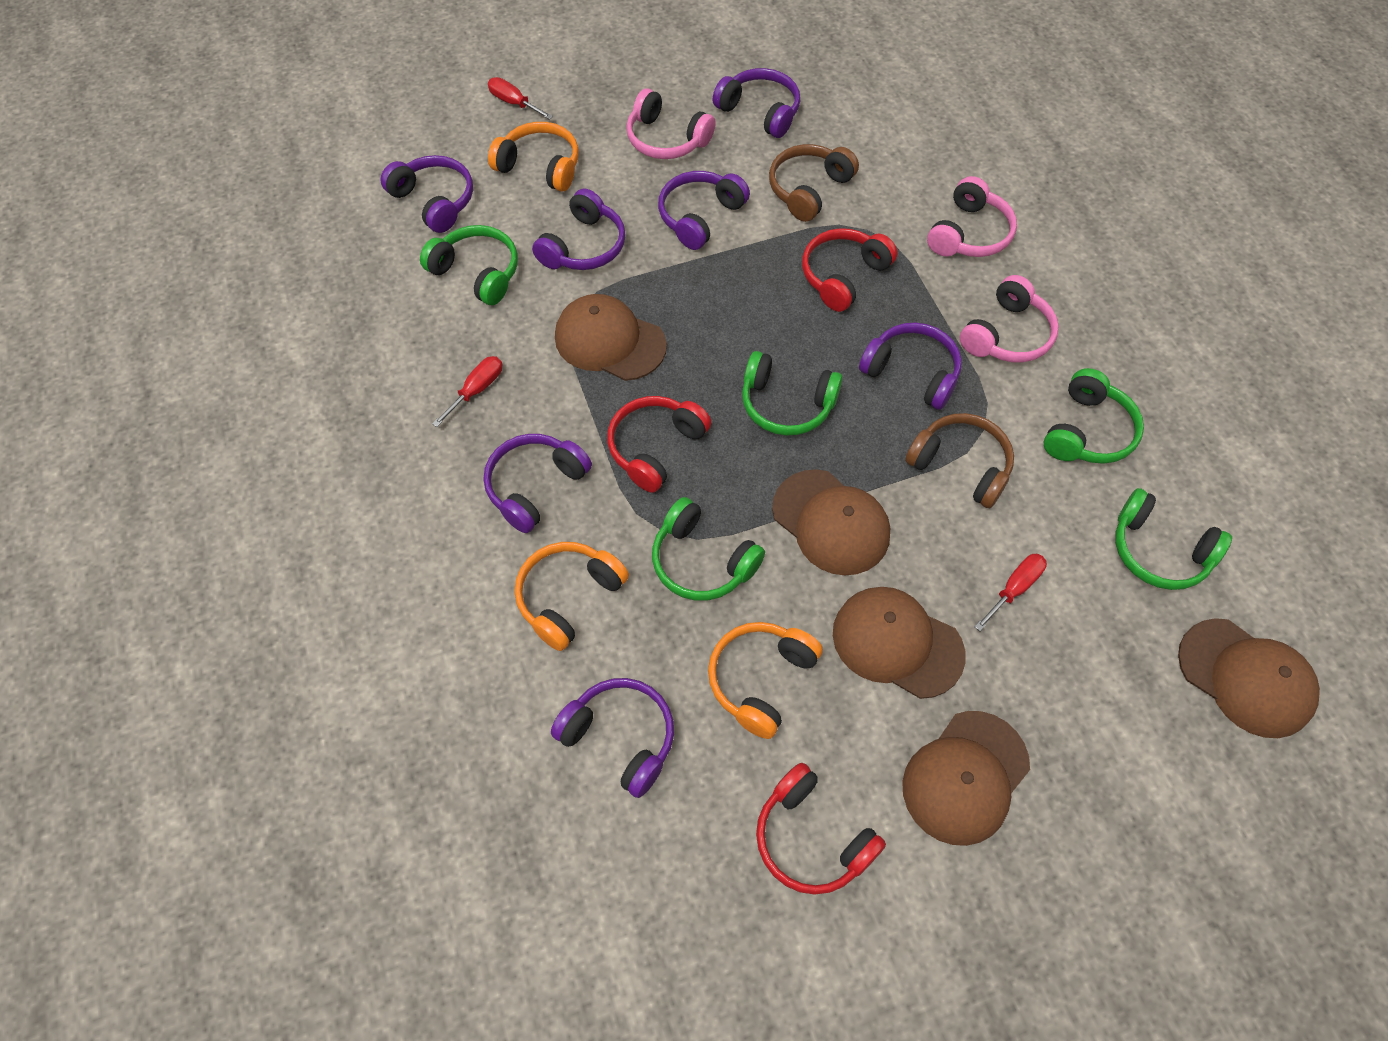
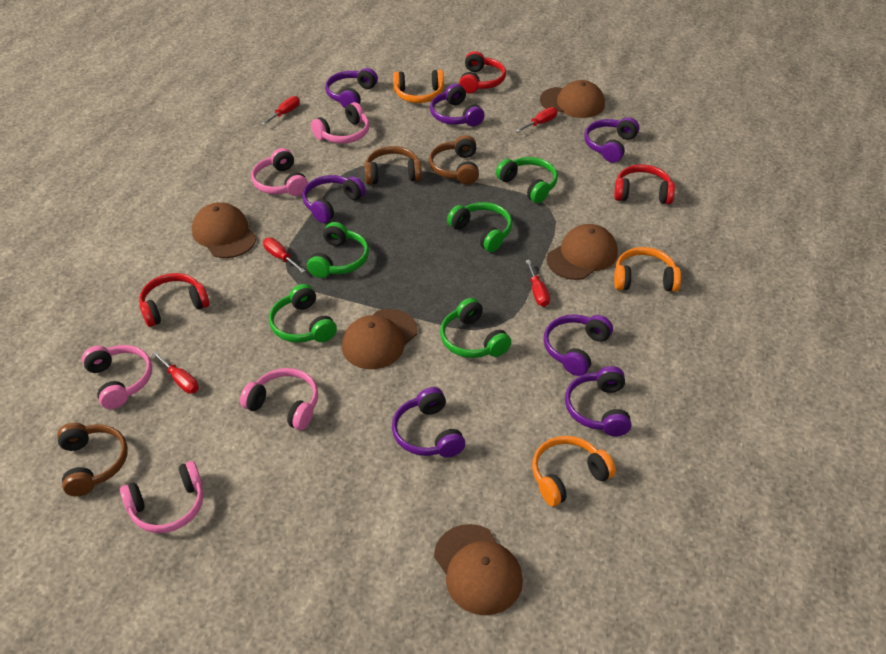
brown headphones: [769,144,859,222] [905,413,1014,508] = 2 -> [57,423,128,496] [364,146,422,185] [429,135,479,185] = 3
pink headphones: [626,88,716,159] [927,176,1017,257] [960,275,1059,362] = 3 -> [82,345,152,409] [120,461,204,533] [240,368,318,430] [251,148,308,196] [311,102,369,144] = 5
red screwdriver: [432,356,502,427] [488,77,553,120] [974,554,1047,631] = 3 -> [152,352,199,394] [261,96,300,125] [263,238,305,273] [515,107,558,132] [526,260,550,307] = 5

